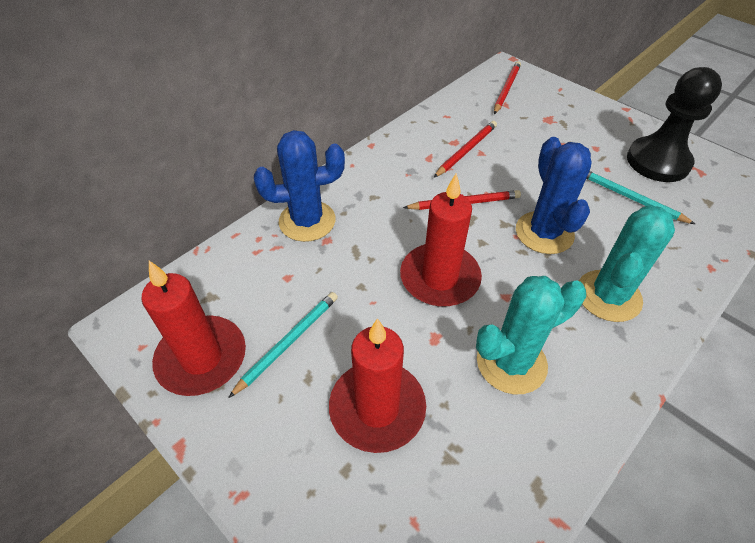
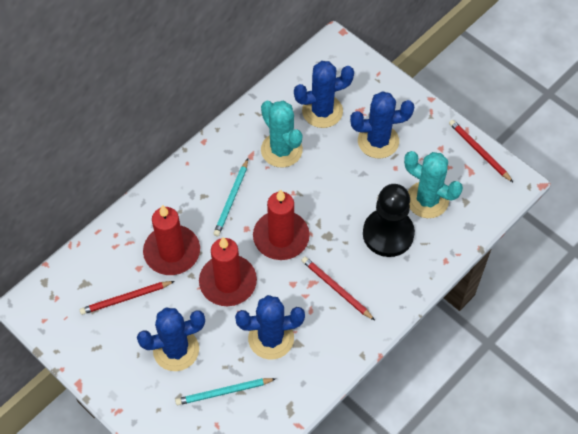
blue cactus: [254,130,345,242] [516,137,592,254] = 2 -> [137,307,205,371] [235,295,305,359] [294,61,354,128] [350,91,414,158] = 4

